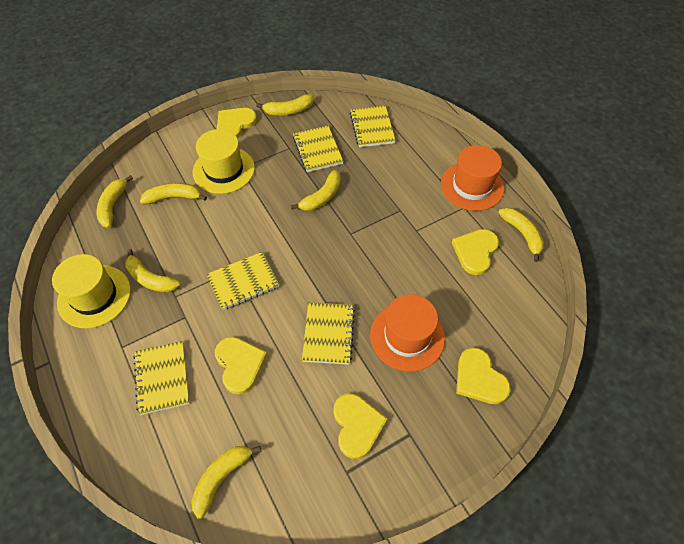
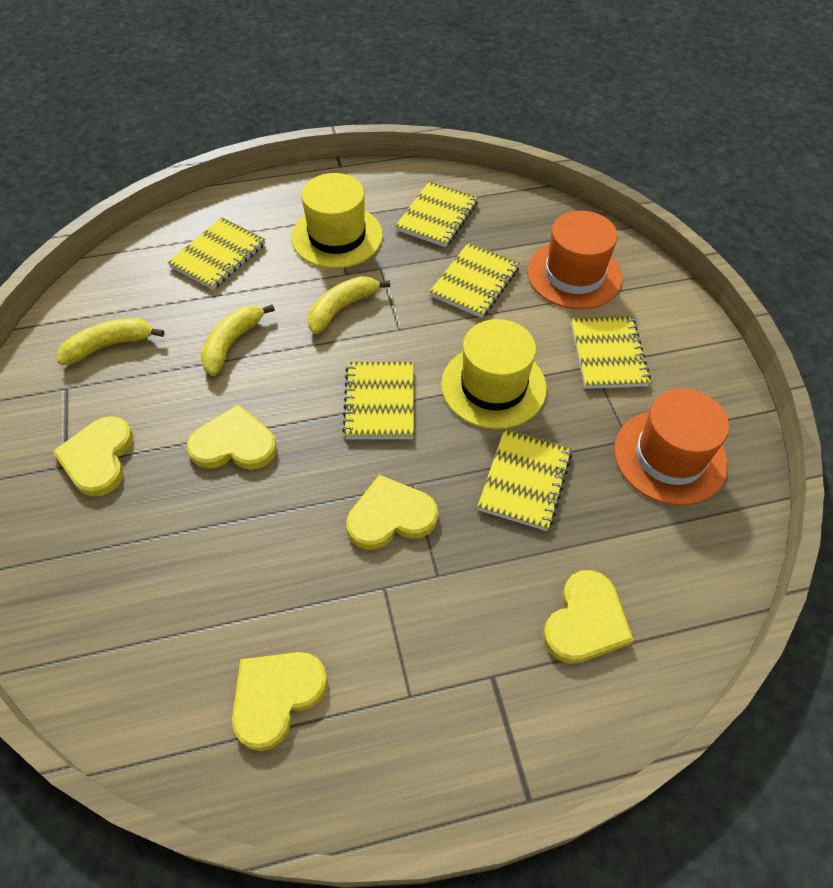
yellow banana: [97,175,133,228] [125,249,180,293] [140,183,207,204] [192,446,261,519] [256,94,314,116] [291,170,341,211] [498,208,544,262] = 7 -> [57,318,164,365] [201,304,275,376] [308,276,390,334] = 3
yellow notebook: [133,341,190,415] [207,252,279,310] [293,126,343,172] [302,302,355,365] [350,105,396,147] = 5 -> [167,217,265,290] [342,362,414,439] [395,181,479,247] [429,242,520,318] [477,429,572,531] [570,316,651,389] = 6

